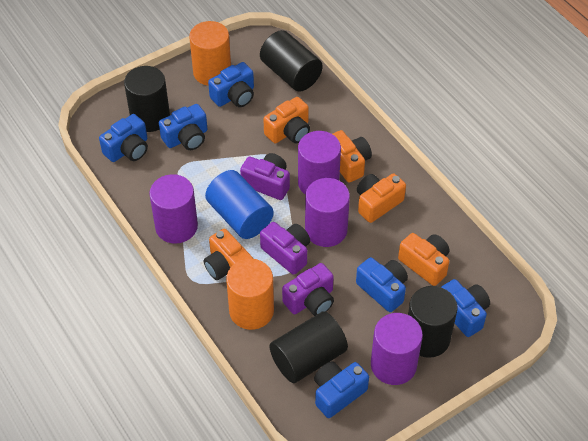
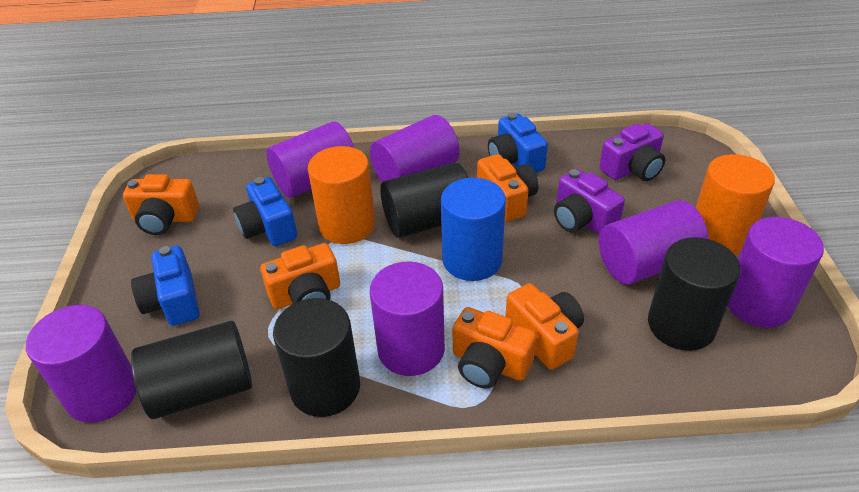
blue camera: [99,114,148,162] [159,104,207,150] [208,62,254,107] [314,361,369,418] [356,257,408,312] [441,279,490,337] = 6 -> [131,246,200,326] [233,177,297,246] [488,113,548,173] = 3
purple camera: [240,153,290,200] [260,222,310,275] [282,263,334,316] = 3 -> [554,169,625,235] [599,123,665,181] = 2
purple cylinder: [149,174,198,244] [298,131,341,194] [305,178,350,247] [371,313,423,385] = 4 -> [26,305,137,423] [266,121,354,198] [370,115,460,182] [370,262,445,376] [599,200,708,284] [728,217,824,328] = 6

